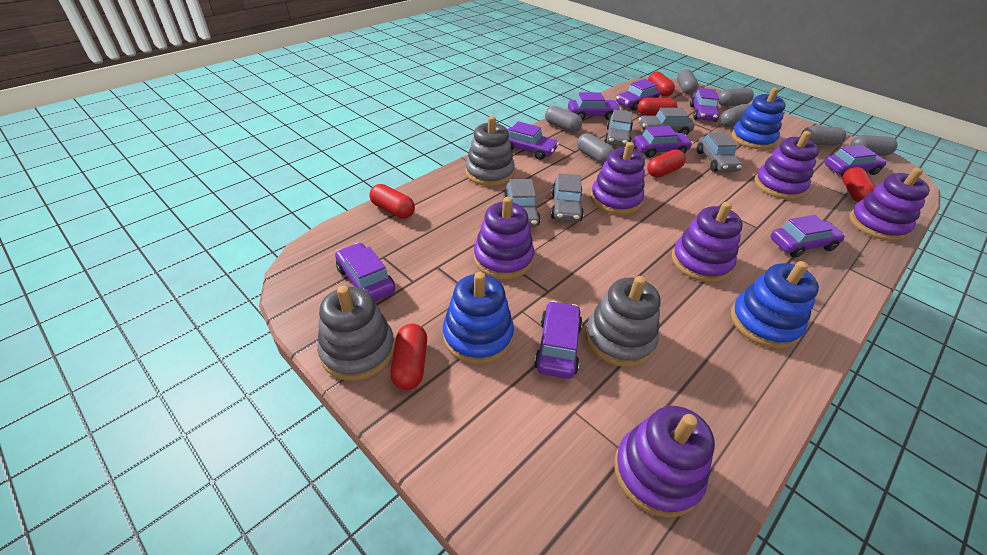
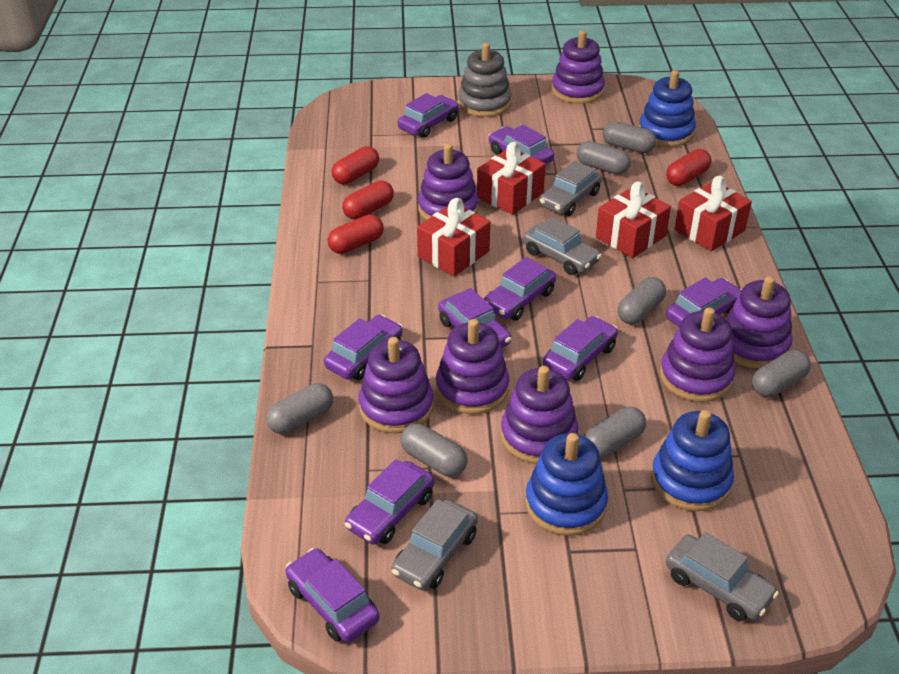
grey car: [504,179,541,227] [551,173,584,222] [604,109,633,147] [639,108,694,136] [697,132,742,172] = 5 -> [392,499,478,591] [523,216,602,275] [539,161,602,216] [666,532,779,621] = 4
grey stacking toy: [317,286,395,381] [465,116,515,186] [585,276,661,367] = 3 -> [458,43,512,117] = 1
purple stacking toy: [474,197,534,279] [591,142,645,215] [614,406,715,518] [672,202,743,283] [754,131,819,200] [849,168,930,241] = 6 -> [359,337,434,433] [418,143,479,220] [436,319,509,414] [501,366,578,464] [552,30,605,104] [660,307,735,402] [725,276,793,369] = 7
red capsule: [370,184,415,219] [390,324,427,390] [638,97,677,116] [647,149,686,178] [648,72,675,97] [842,167,876,202] = 6 -> [327,215,384,254] [332,146,379,184] [342,180,394,219] [666,149,712,186] = 4
red gift: none = 0 -> [417,198,490,276] [477,142,546,215] [596,181,671,258] [675,176,752,251] = 4

